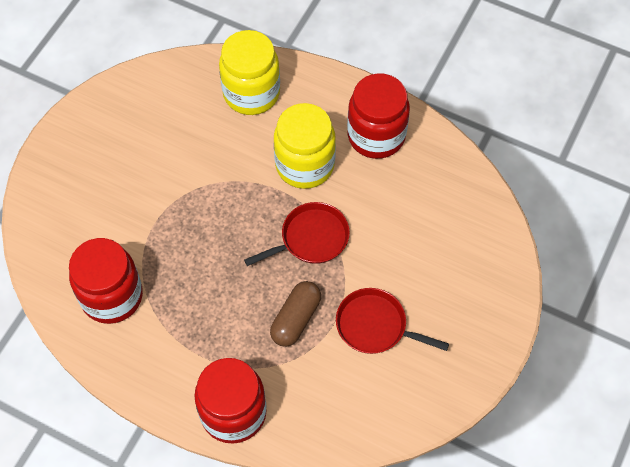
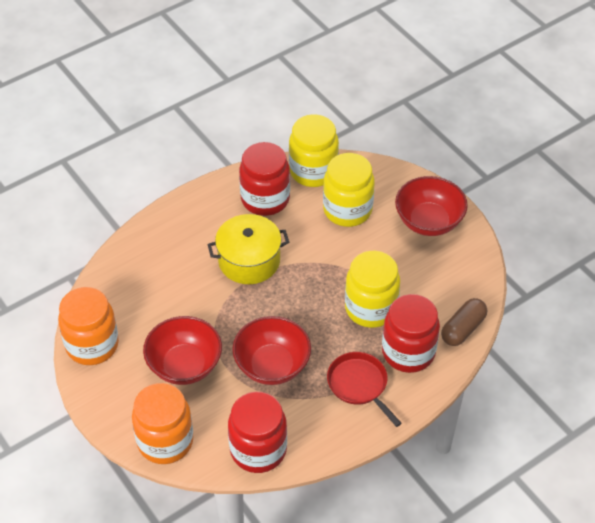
orange jar: none = 0 -> [58,287,119,365] [132,383,193,464] = 2
red bowl: none = 0 -> [143,316,222,385] [232,316,311,385] [395,176,468,236] = 3
red pan: [244,202,350,266] [336,288,449,354] = 2 -> [327,352,402,427] = 1
yellow jar: [219,30,280,115] [274,103,336,189] = 2 -> [289,114,339,187] [323,153,375,227] [345,251,400,328] = 3
yellow pot: none = 0 -> [208,214,289,284] = 1

